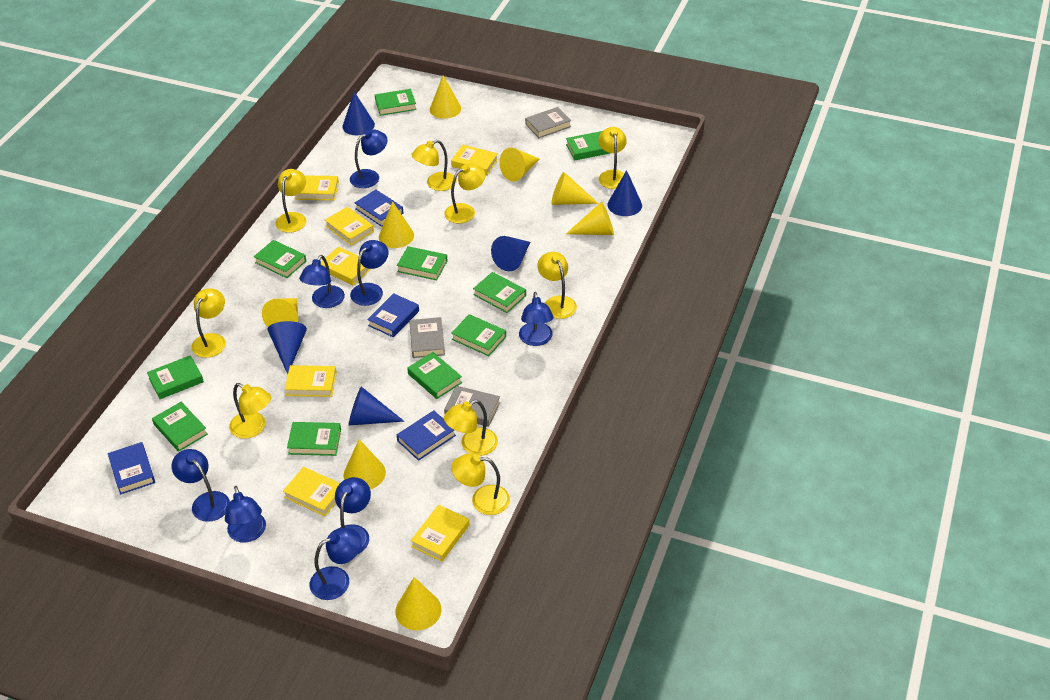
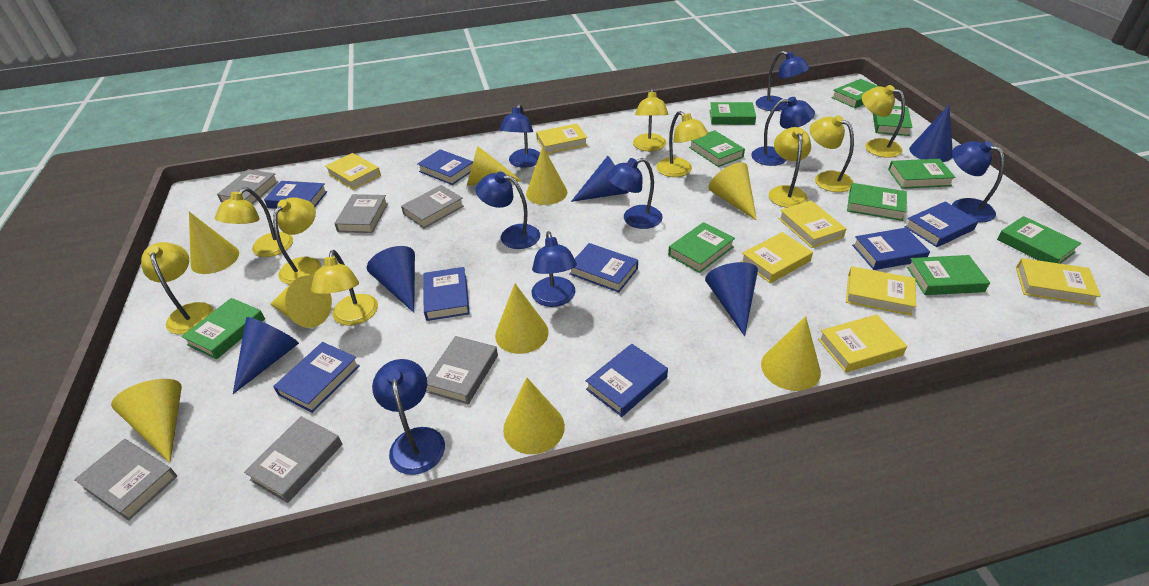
blue book: [108,442,155,495] [355,190,403,227] [367,293,419,337] [397,410,456,461] = 4 -> [264,181,327,209] [273,342,360,413] [417,149,473,185] [423,267,470,321] [569,243,638,293] [586,344,668,417] [852,228,930,270] [905,202,979,247] = 8
grey book: [409,317,445,358] [444,386,500,427] [525,107,571,138] = 3 -> [74,439,177,521] [217,169,279,204] [244,416,342,503] [334,194,388,233] [401,185,464,228] [426,336,498,404] = 6
yellow cone: [262,298,298,327] [343,439,386,489] [379,201,414,248] [395,577,441,631] [430,75,461,119] [499,148,540,182] [551,172,599,205] [566,202,614,235] = 8 -> [111,379,182,463] [189,212,239,274] [270,276,332,328] [467,146,522,186] [495,284,549,354] [503,378,565,454] [526,146,568,205] [708,162,757,221] [761,316,821,391] = 9

